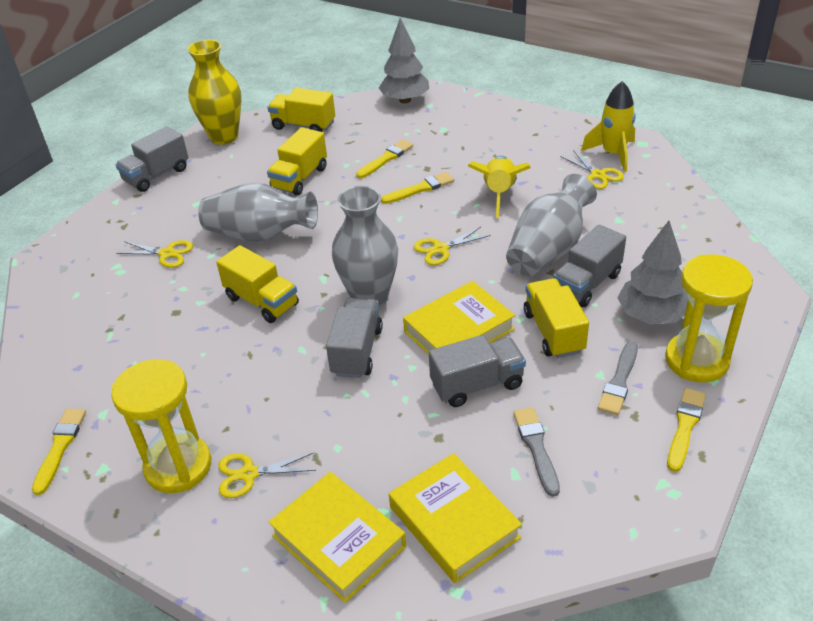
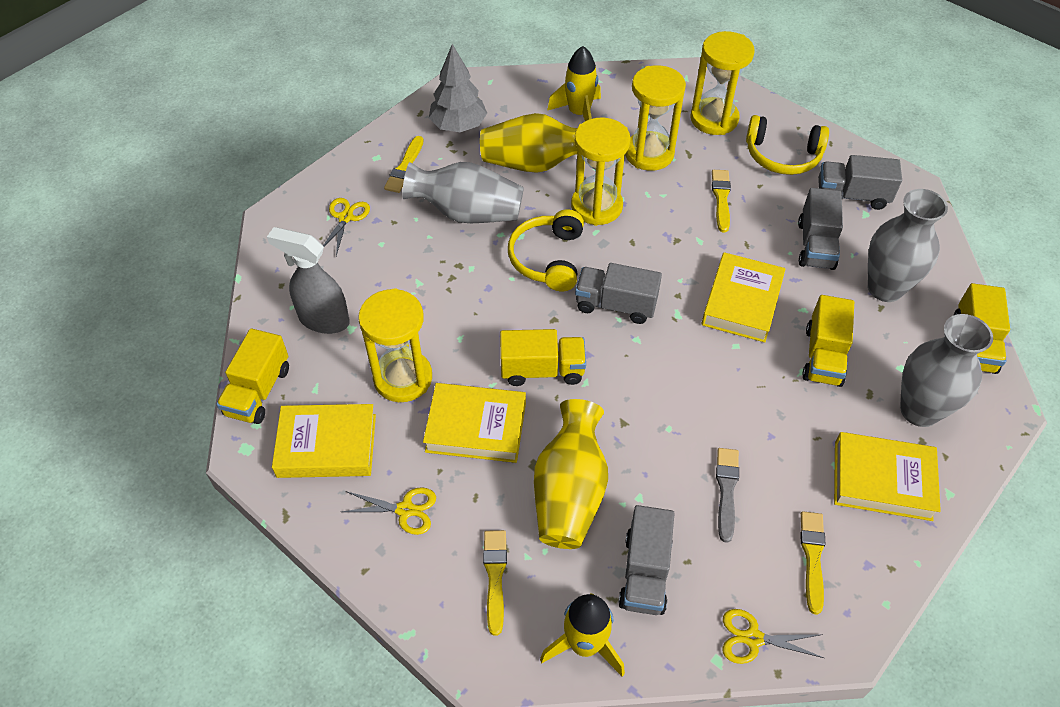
grey brush: [513,407,560,497] [598,341,638,415] = 2 -> [716,448,739,543] = 1
grey spray bottle: none = 0 -> [267,227,350,334] = 1
grey tree: [379,18,429,104] [617,221,688,324] = 2 -> [429,44,487,132] = 1
yellow book: [268,472,406,603] [389,453,522,583] [403,281,515,355] = 3 -> [272,404,376,478] [423,383,526,463] [701,252,786,342] [834,432,941,521] = 4
yellow headphones: none = 0 -> [508,210,584,291] [746,115,829,175] = 2
yellow hourglass: [111,359,211,493] [665,254,753,383] = 2 -> [358,288,432,402] [571,117,630,226] [625,65,686,171] [691,31,755,135] = 4
yellow scissors: [116,240,193,268] [218,453,316,498] [414,227,490,265] [560,150,624,189] = 4 -> [323,198,370,256] [342,487,436,535] [723,609,824,664] = 3
yellow vase: [187,40,242,145] = 1 -> [480,113,577,173] [534,399,608,549] = 2

